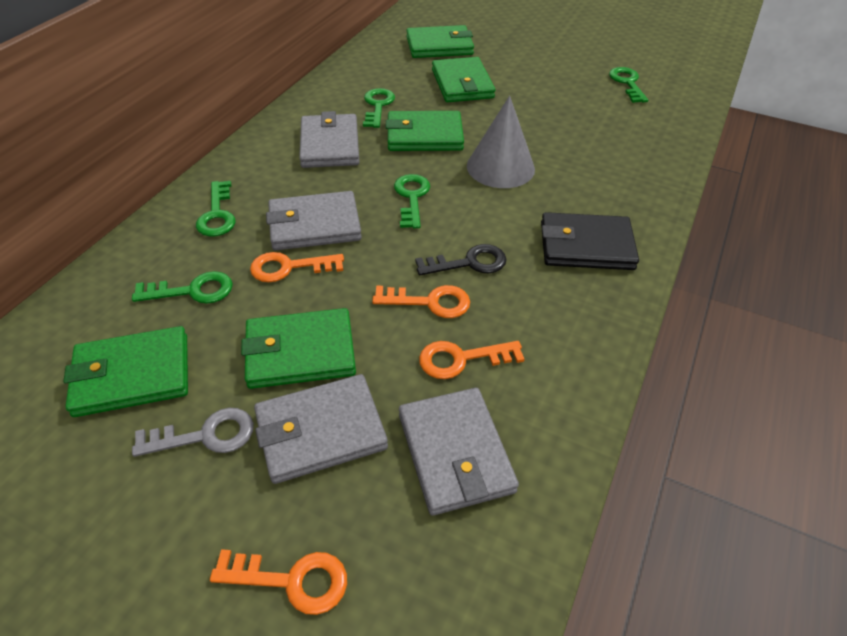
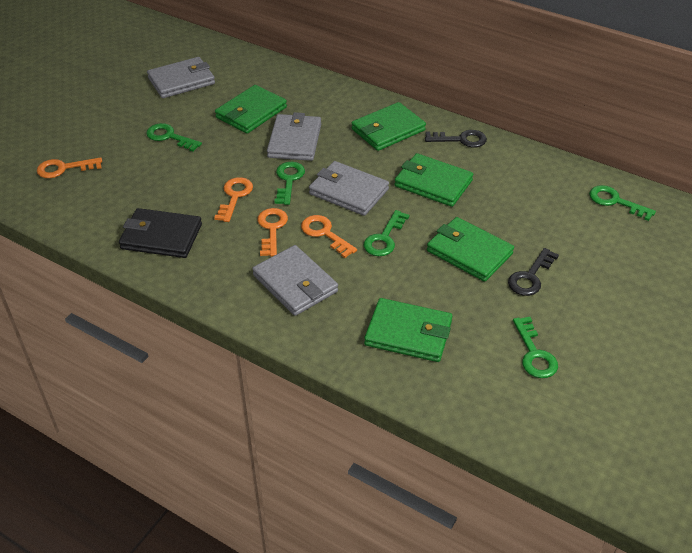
black key: [415,244,507,275] = 1 -> [425,130,487,148] [508,248,559,296] = 2
grey cone: [467,96,535,188] = 1 -> none = 0
grey key: [132,408,254,457] = 1 -> none = 0

